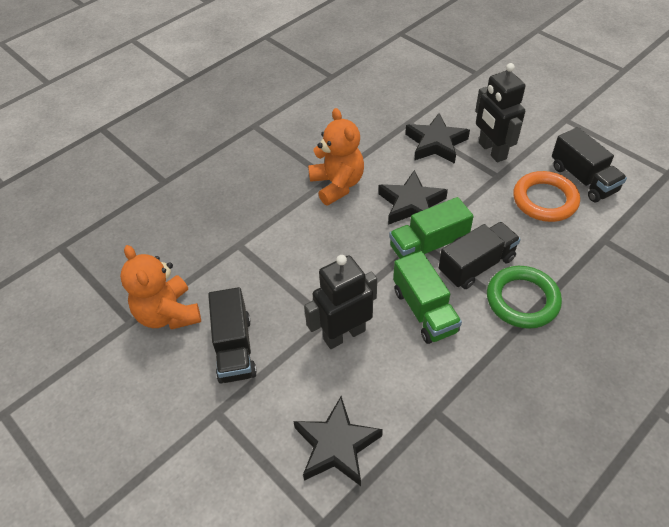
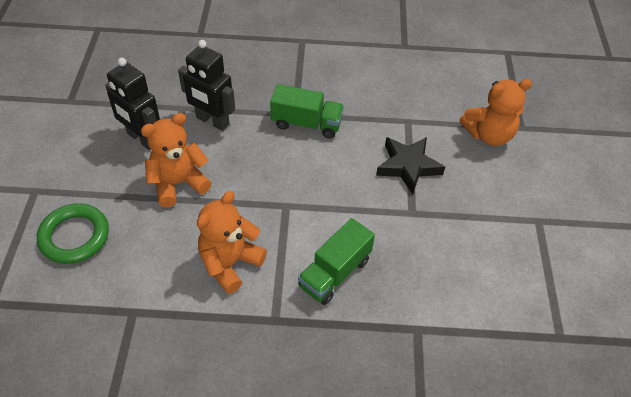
black star: [293,396,383,486] [378,170,448,225] [405,113,470,164] = 3 -> [376,137,445,194] = 1
black truck: [208,287,257,383] [439,222,521,289] [552,127,627,202] = 3 -> none = 0
orange ring: [513,171,580,222] = 1 -> none = 0
orange teddy bear: [120,245,201,330] [308,108,364,205] = 2 -> [141,113,212,208] [197,191,267,294] [460,79,532,146] = 3

